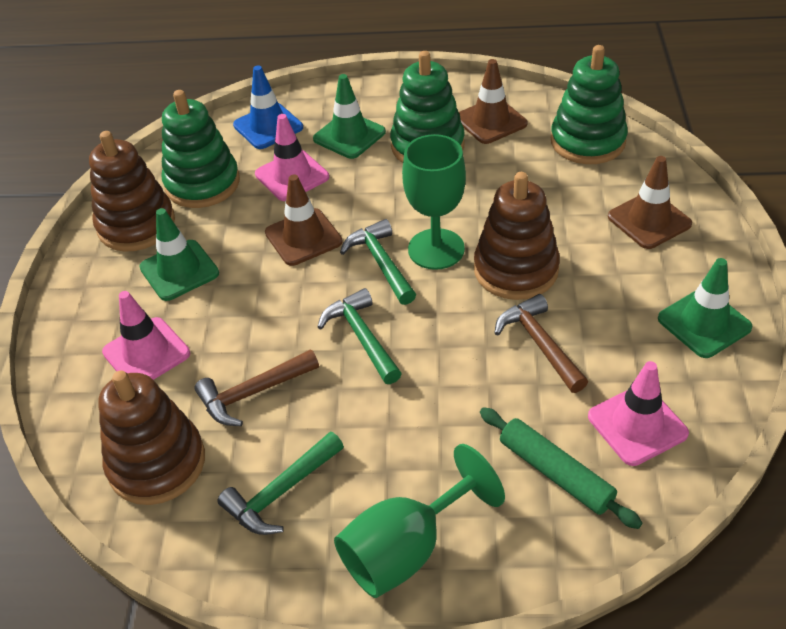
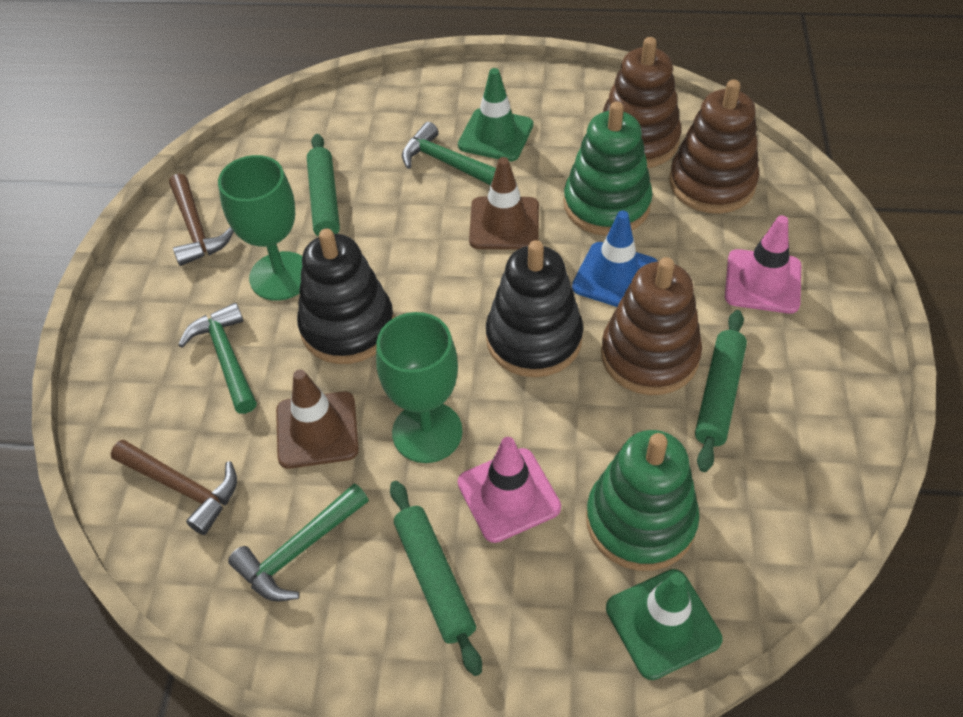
black stacking toy: none = 0 -> [297,228,394,364] [486,240,583,378] = 2
brown traffic cone: [265,175,343,266] [459,59,527,144] [608,156,692,249] = 3 -> [276,369,359,469] [469,157,539,250] = 2
green rolling pin: [480,407,642,529] = 1 -> [307,134,340,237] [390,481,482,676] [695,310,747,472] = 3
green stacking toy: [162,90,240,208] [390,51,465,163] [551,45,628,164] = 3 -> [564,102,653,236] [586,430,699,571] = 2
green traffic cone: [139,208,219,301] [313,74,386,159] [658,258,753,358] = 3 -> [458,68,533,162] [606,569,723,680] = 2
pink traffic cone: [102,291,190,380] [255,114,329,201] [588,361,689,466] = 3 -> [458,437,561,543] [725,215,801,314] = 2

